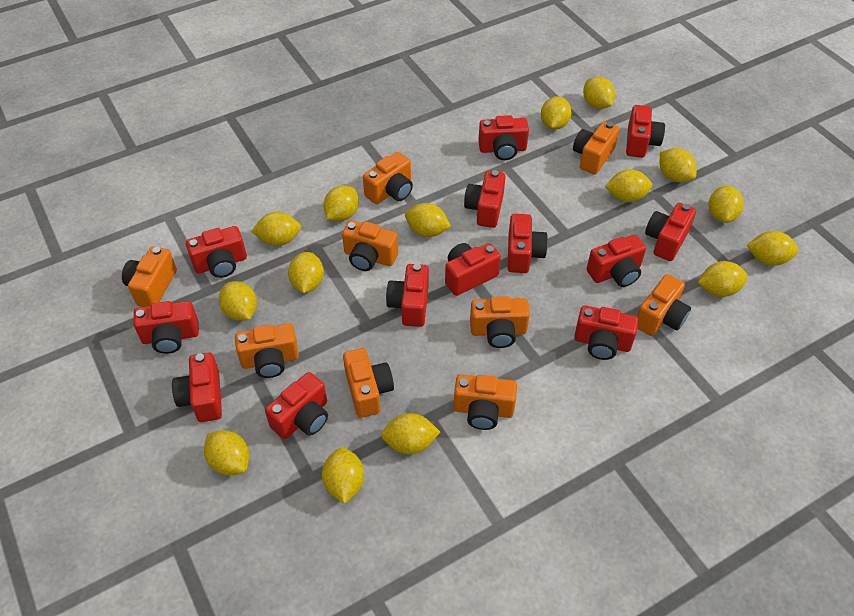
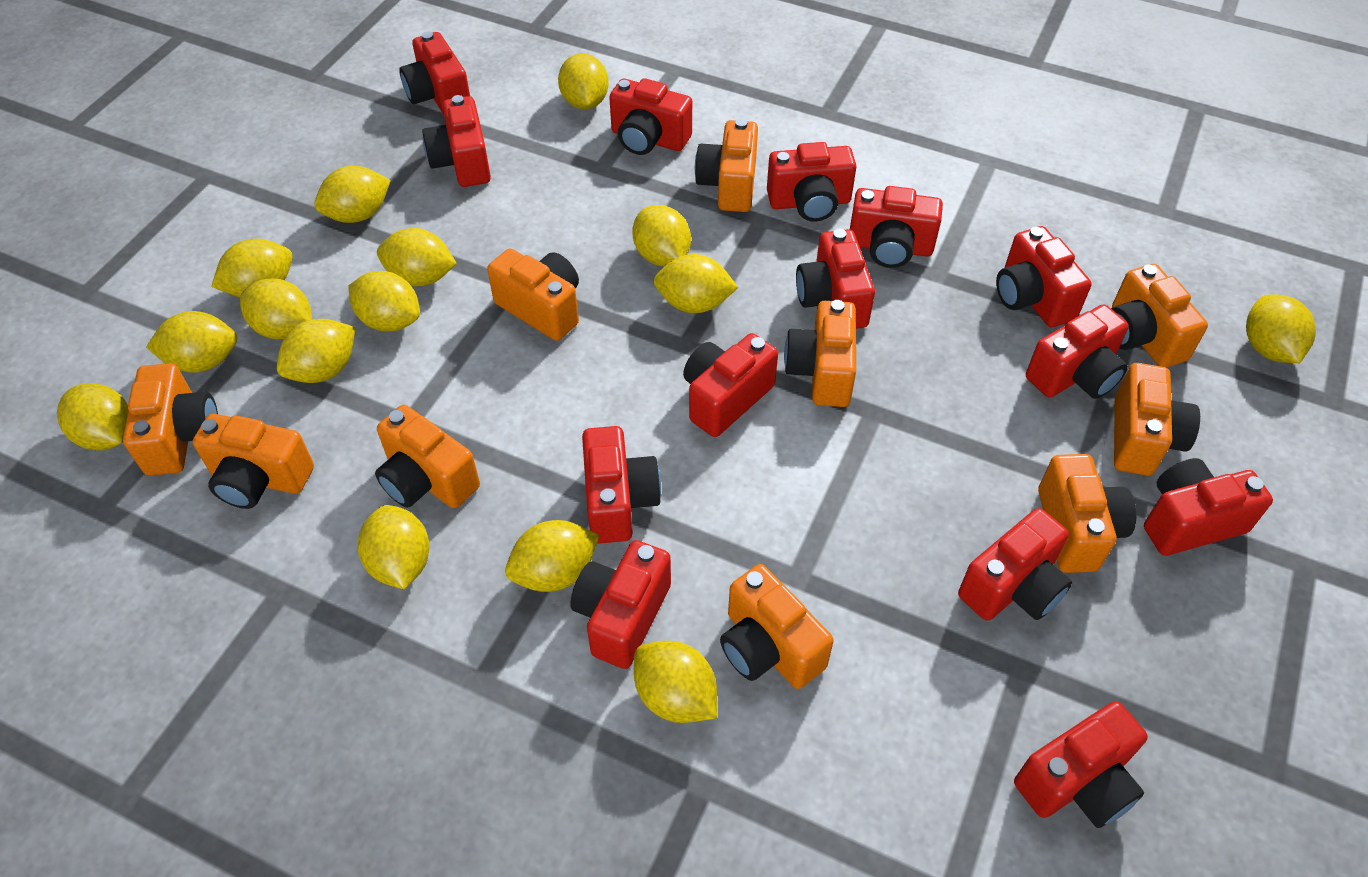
orange camera: [122,246,177,307] [235,324,299,378] [342,220,398,271] [343,348,394,418] [363,152,413,204] [454,374,517,430] [470,296,530,348] [573,121,619,175] [637,274,691,336] = 9 -> [123,363,218,476] [193,414,314,509] [375,405,480,508] [487,249,579,341] [695,118,758,212] [720,564,834,689] [784,300,856,407] [1038,454,1136,573] [1111,264,1208,368] [1114,363,1200,476] = 10
red camera: [133,301,199,354] [172,352,222,422] [186,226,247,278] [265,372,328,439] [386,264,429,327] [445,243,501,296] [464,170,505,228] [478,115,529,160] [507,214,548,273] [574,305,638,360] [587,235,646,287] [626,105,665,158] [645,203,696,261] = 13 -> [399,31,470,115] [422,95,491,187] [570,540,671,669] [582,426,661,544] [609,78,692,155] [683,333,778,437] [767,142,856,221] [796,229,875,329] [850,186,943,268] [958,508,1072,621] [996,226,1091,327] [1014,701,1148,828] [1026,304,1129,399] [1144,458,1273,556] = 14

